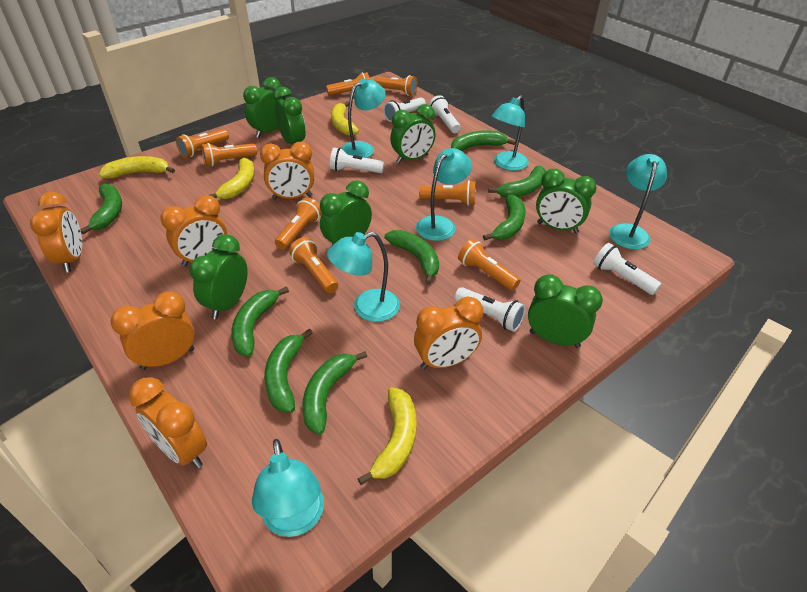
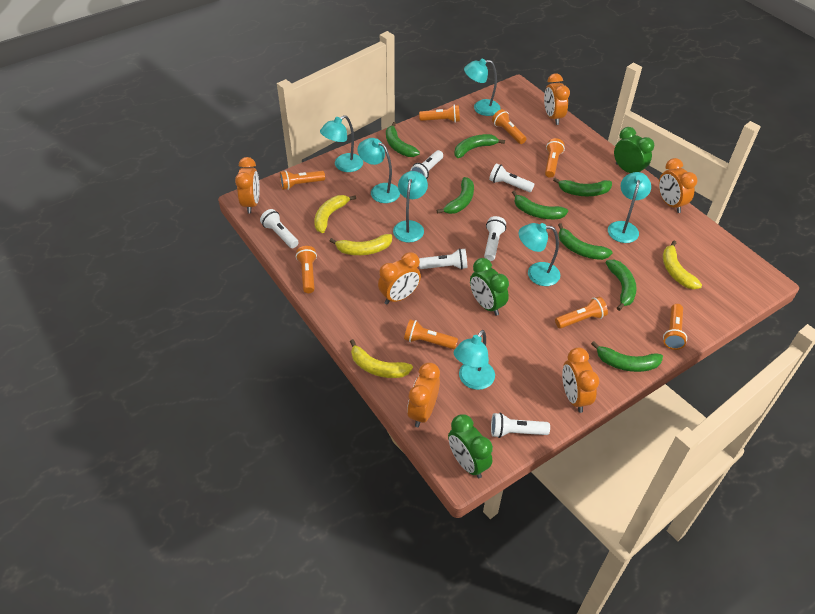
green clock: [189,234,248,319] [243,77,284,138] [273,87,306,144] [320,180,372,246] [390,104,435,163] [528,274,603,348] [536,169,597,234] = 7 -> [448,414,493,478] [470,258,509,316] [614,127,654,173] = 3
turquoise lamp: [252,439,324,537] [327,232,400,322] [341,78,386,158] [416,148,472,241] [492,95,529,171] [609,154,667,250] = 6 -> [320,115,363,172] [357,138,400,203] [393,171,428,243] [454,330,495,390] [464,59,500,116] [518,223,560,286] [608,172,651,243] = 7
white flashlight: [330,147,384,173] [383,97,426,122] [429,95,461,133] [455,287,526,332] [593,243,661,295] = 5 -> [260,209,299,248] [410,150,443,179] [419,248,467,270] [484,216,506,261] [489,163,535,192] [491,413,550,438] = 6

